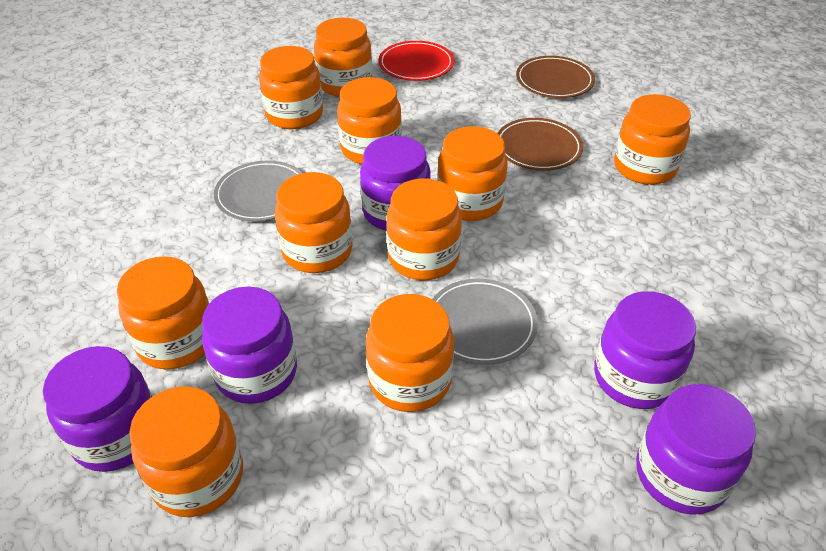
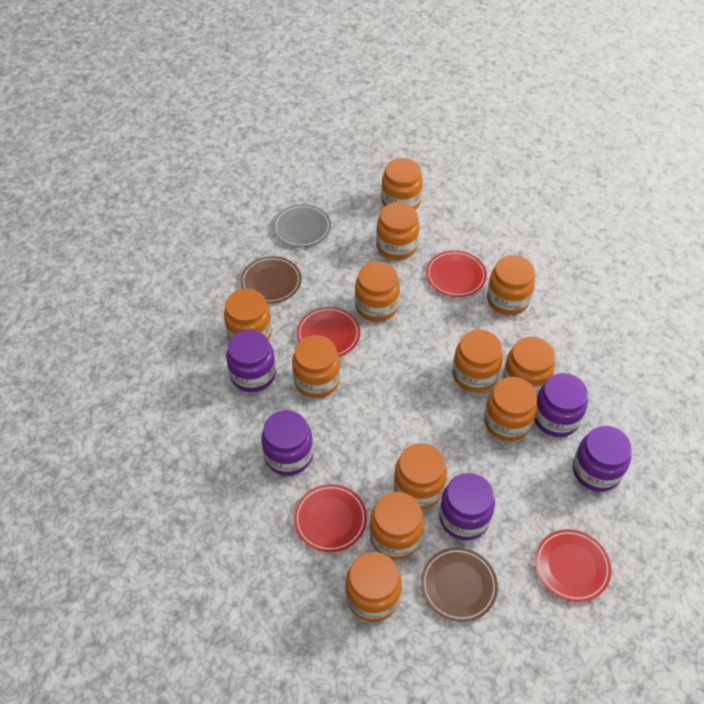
grey plate: [214,161,303,221] [433,279,538,365] = 2 -> [273,204,331,247] = 1
orange jar: [117,256,209,370] [129,386,243,517] [259,46,323,129] [275,172,352,273] [314,18,373,97] [337,77,402,164] [366,294,454,412] [386,178,462,280] [437,126,508,221] [614,94,691,185] = 10 -> [224,289,272,340] [292,335,340,398] [345,552,402,622] [355,261,400,322] [369,492,424,560] [376,202,419,260] [381,158,423,210] [394,443,447,510] [452,330,503,392] [484,377,538,441] [487,255,535,315] [503,337,555,395] = 12
red plate: [379,41,454,81] = 1 -> [294,484,367,552] [297,307,360,357] [426,250,487,297] [535,529,612,602] = 4

